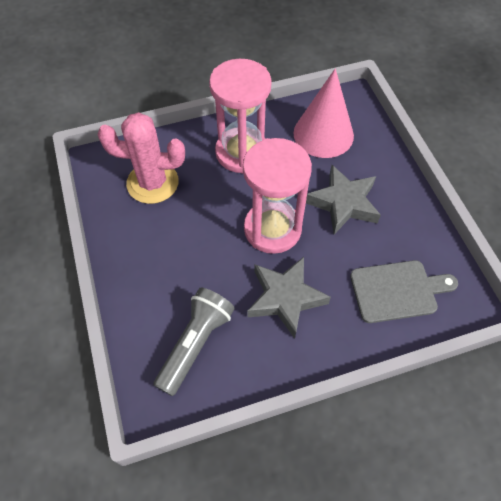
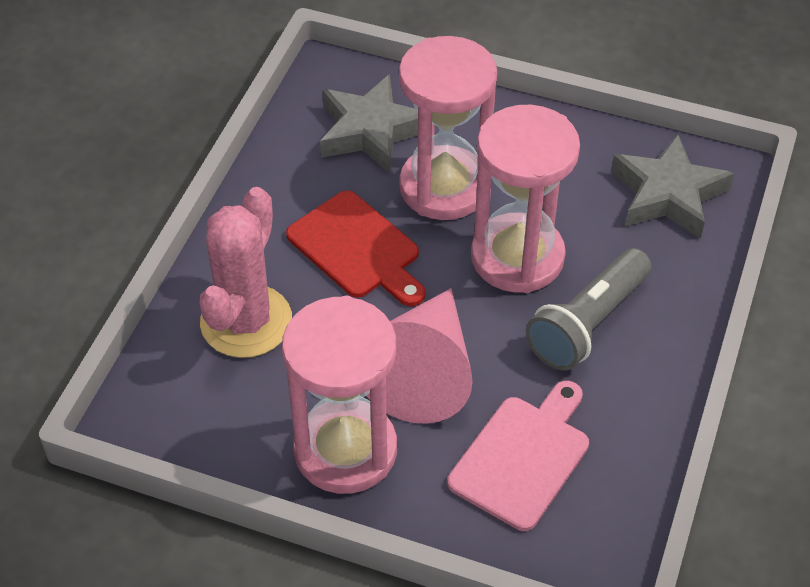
grey cutting board: [350,260,458,323] = 1 -> none = 0
pink cutting board: none = 0 -> [447,381,589,531] = 1
pink hourglass: [209,59,272,174] [243,138,312,254] = 2 -> [282,296,397,494] [399,36,497,220] [471,105,580,293] = 3
red cutting board: none = 0 -> [286,190,425,307] = 1

